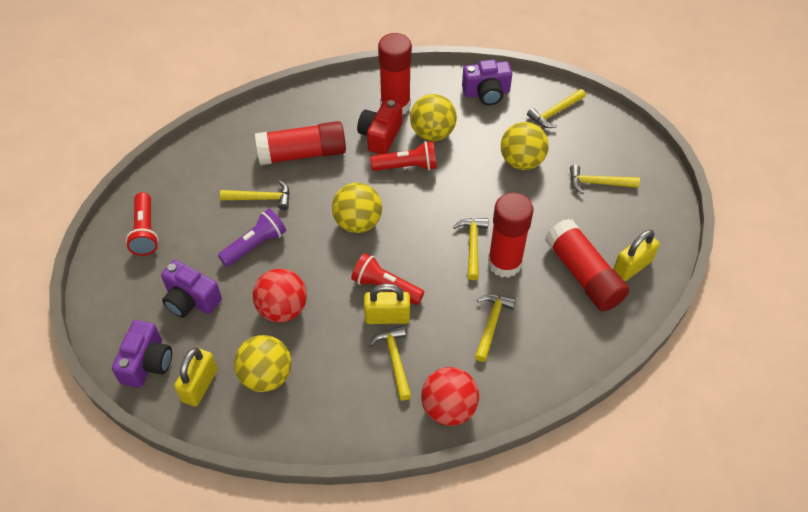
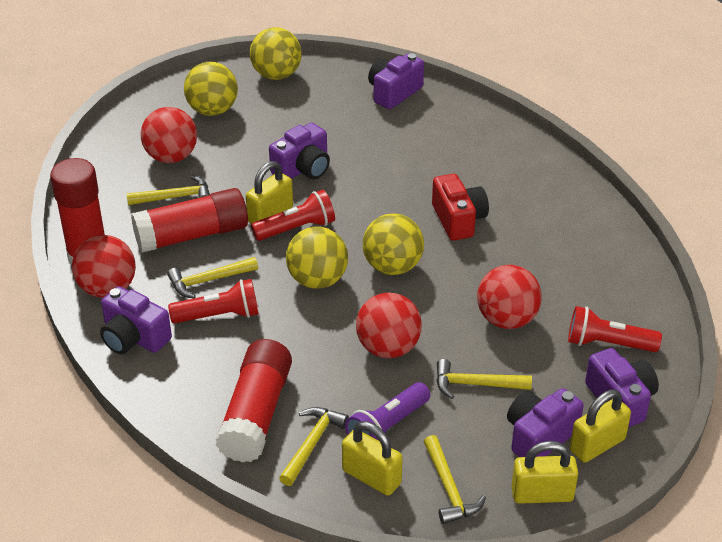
purple camera: [112,320,172,388] [161,260,222,318] [462,60,512,105] = 3 -> [100,286,172,354] [269,123,330,179] [368,53,424,109] [507,388,584,457] [585,348,659,428] = 5
red ball: [253,269,307,323] [421,367,479,426] = 2 -> [72,235,136,298] [141,107,197,163] [356,292,422,358] [477,265,542,329] = 4
red glue stick: [255,121,346,165] [378,33,412,115] [488,193,534,278] [545,219,629,311] = 4 -> [50,158,105,265] [131,188,248,253] [215,339,292,462] = 3
yellow hammer: [220,180,290,210] [369,326,411,401] [453,218,488,280] [475,294,516,362] [527,89,586,128] [570,165,640,194] = 6 -> [126,175,210,205] [167,257,258,298] [279,407,349,486] [424,435,486,524] [436,359,532,399] = 5
yellow padlock: [174,348,218,407] [364,284,410,324] [613,230,660,281] = 3 -> [246,161,293,224] [342,421,403,496] [511,441,578,504] [570,390,631,463] = 4

